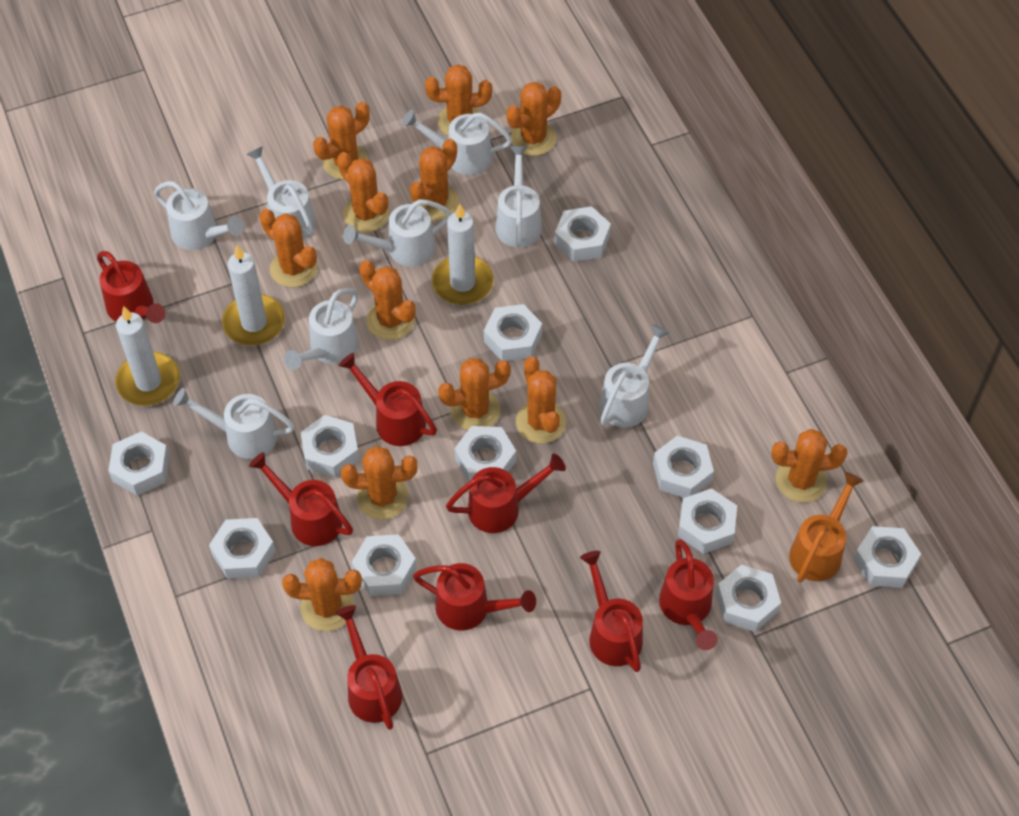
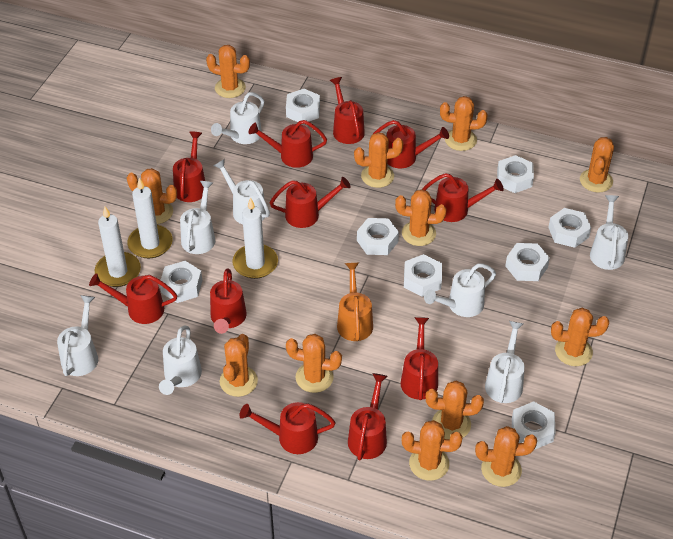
red watering can: [97,251,165,323] [249,452,353,546] [335,605,402,730] [338,353,437,446] [413,563,536,630] [446,453,566,533] [580,551,643,672] [659,539,718,650] = 8 -> [89,273,177,324] [173,131,205,202] [210,268,247,334] [240,402,335,454] [248,120,327,168] [270,177,351,228] [330,77,365,144] [348,373,388,460] [370,120,449,168] [401,317,438,400] [423,173,504,222] = 11
white nut: [108,431,170,496] [209,518,276,579] [301,415,359,478] [352,534,417,596] [454,426,516,482] [484,304,542,361] [555,206,611,262] [653,436,714,498] [678,488,737,554] [716,565,781,632] [853,526,921,588] = 11 -> [160,261,202,303] [286,89,320,122] [357,218,399,255] [404,254,442,297] [497,155,534,193] [505,243,550,281] [512,401,556,450] [548,208,591,248] = 8

